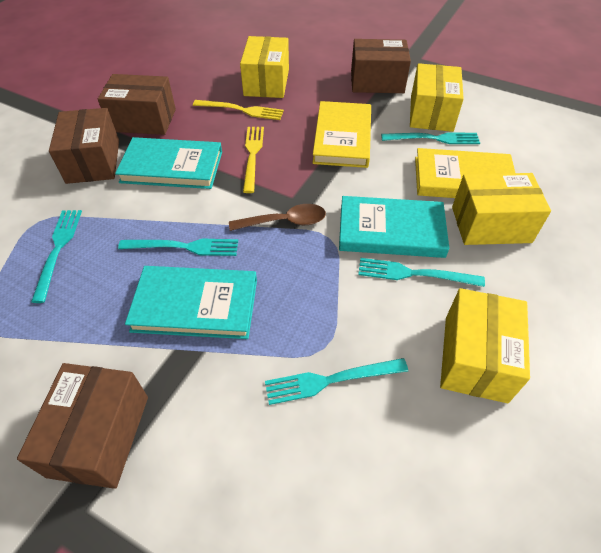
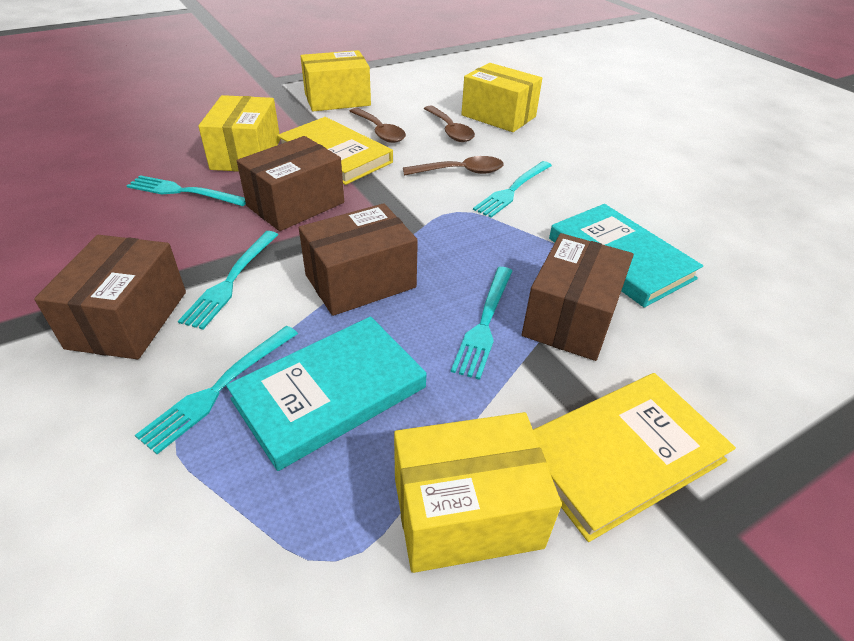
brown spoon: [229,204,326,231] = 1 -> [350,108,406,143] [403,156,504,176] [424,106,475,142] = 3
turquoise book: [115,137,222,189] [125,266,257,339] [339,196,449,258] = 3 -> [226,316,426,471] [549,204,703,307] = 2
yellow fork: [193,100,284,120] [243,127,264,193] = 2 -> none = 0

